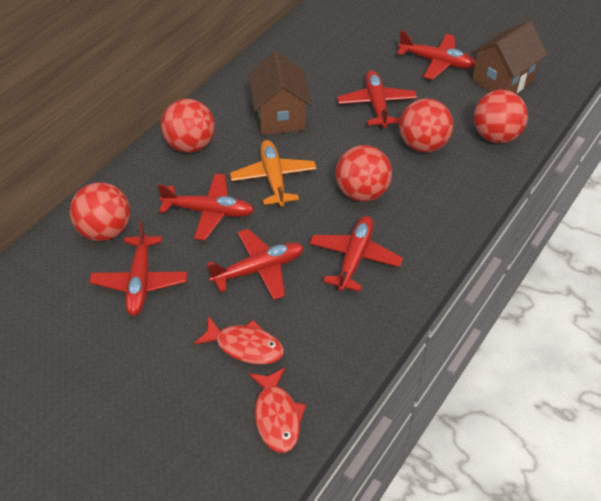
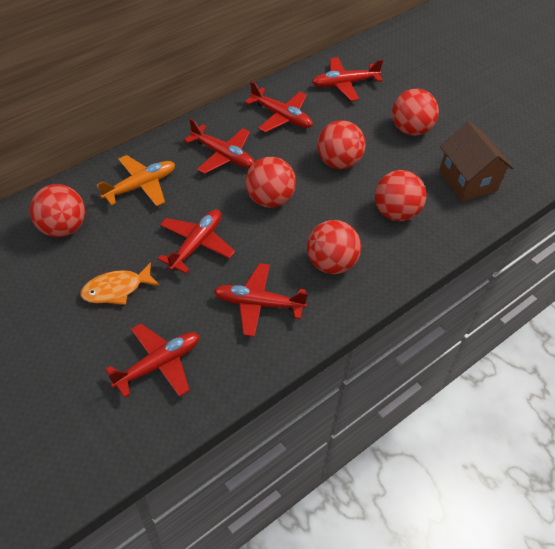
brown house: [248,51,312,135] [471,21,548,93] = 2 -> [439,121,514,202] = 1
orange fish: none = 0 -> [80,262,160,305] = 1
red ball: [70,182,130,241] [161,99,215,153] [336,145,392,202] [399,98,453,153] [474,90,528,143] = 5 -> [30,184,85,237] [245,157,296,208] [307,220,361,274] [317,120,366,169] [375,170,426,221] [392,89,439,136] = 6
red fish: [193,316,284,365] [249,367,306,453] = 2 -> none = 0

